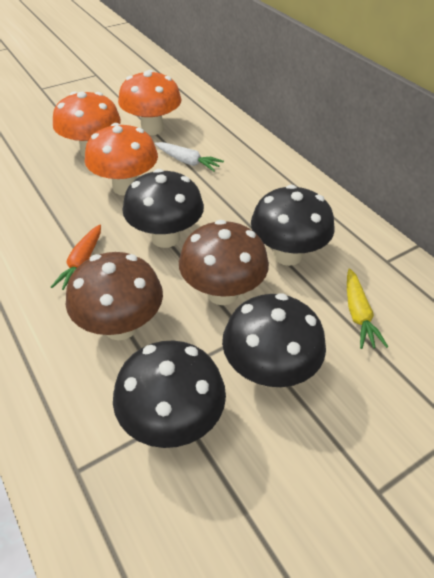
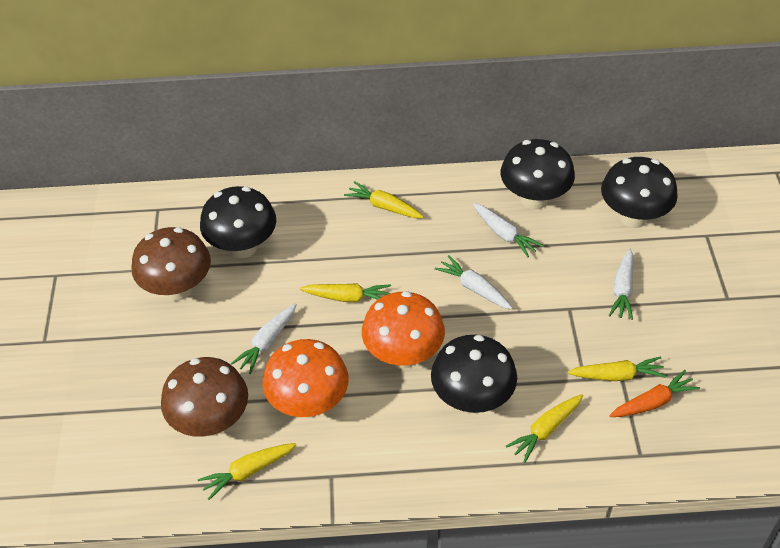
orange mushroom: [53,91,121,157] [85,123,158,196] [118,70,182,135] = 3 -> [262,339,348,418] [362,291,445,368] = 2
white carrot: [155,142,224,172] = 1 -> [231,304,297,374] [435,255,512,309] [473,203,543,258] [609,248,633,320] = 4
yellow carrot: [347,269,388,349] = 1 -> [198,443,296,500] [300,283,391,302] [344,181,424,218] [506,394,583,463] [567,356,666,381] = 5

